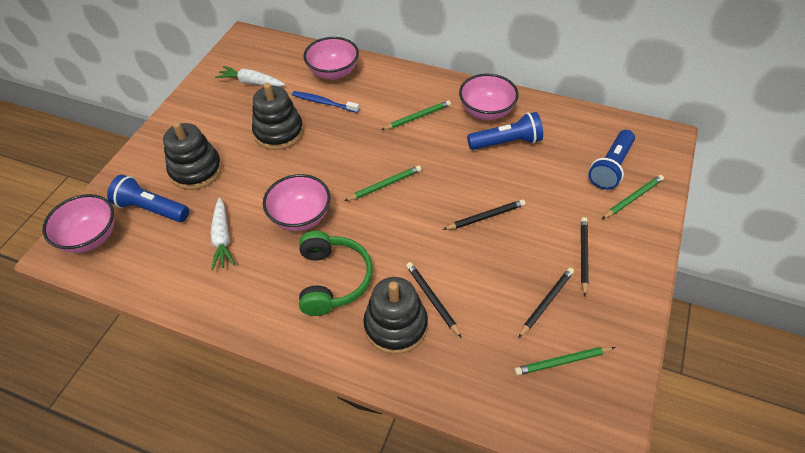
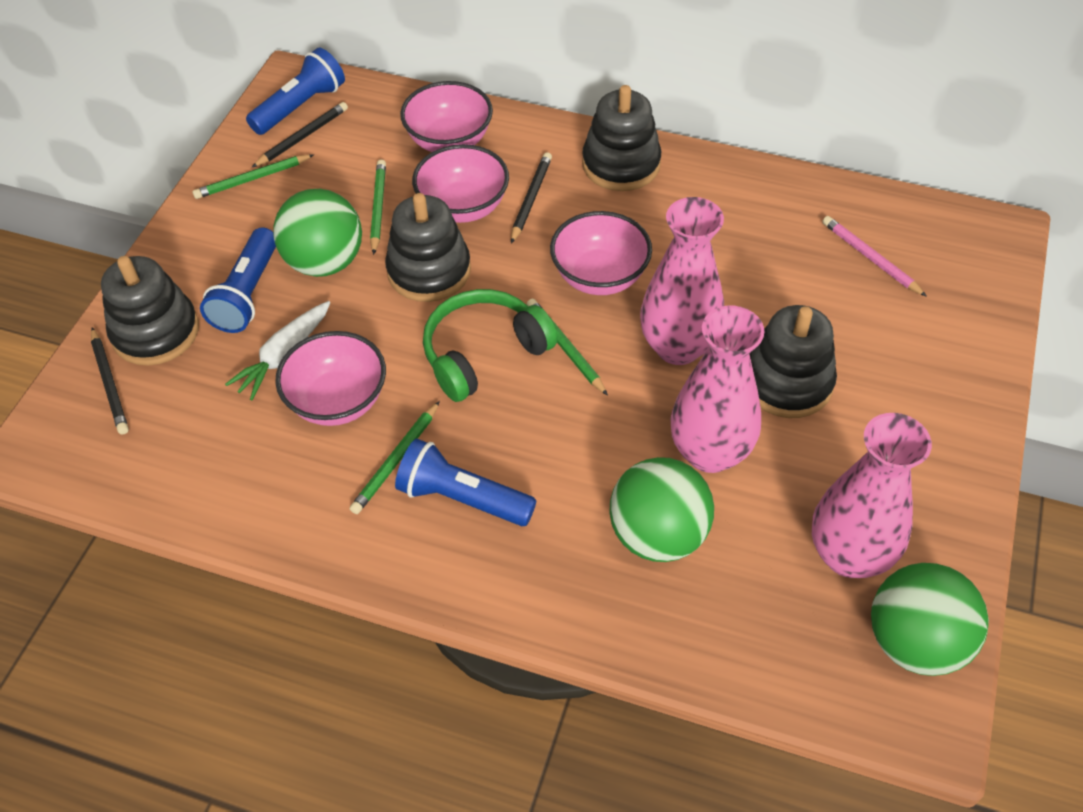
black pencil: [406,262,462,338] [443,199,525,230] [518,268,574,338] [581,217,589,296] = 4 -> [91,328,129,435] [252,102,348,167] [511,152,552,244] = 3
black stacking toy: [163,122,222,190] [252,83,304,150] [363,277,428,354] = 3 -> [101,256,199,366] [385,193,471,302] [582,85,661,191] [749,305,837,418] = 4
blue toothbrush: [292,91,359,113] = 1 -> none = 0
green ball: none = 0 -> [273,189,362,277] [609,457,714,562] [871,563,989,676] = 3
pink pencil: none = 0 -> [822,216,927,297] = 1
pink vase: none = 0 -> [640,197,724,365] [670,306,764,473] [812,413,932,578] = 3
white carrot: [210,198,235,270] [215,66,285,86] = 2 -> [225,301,331,400] = 1

